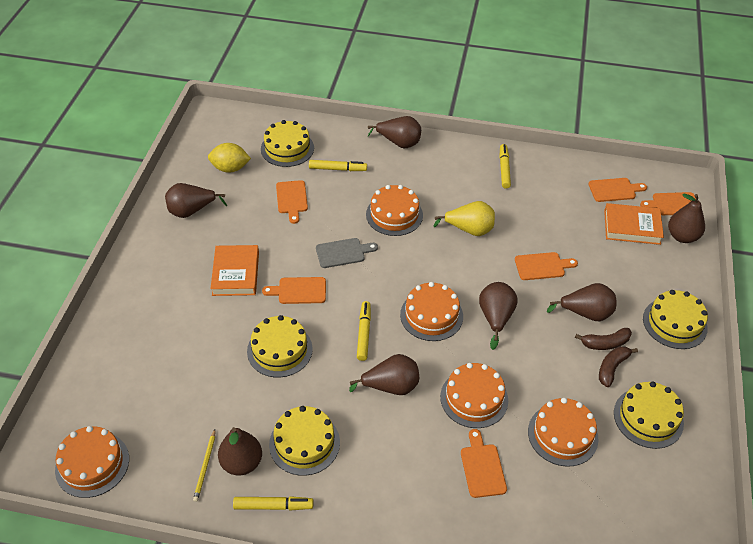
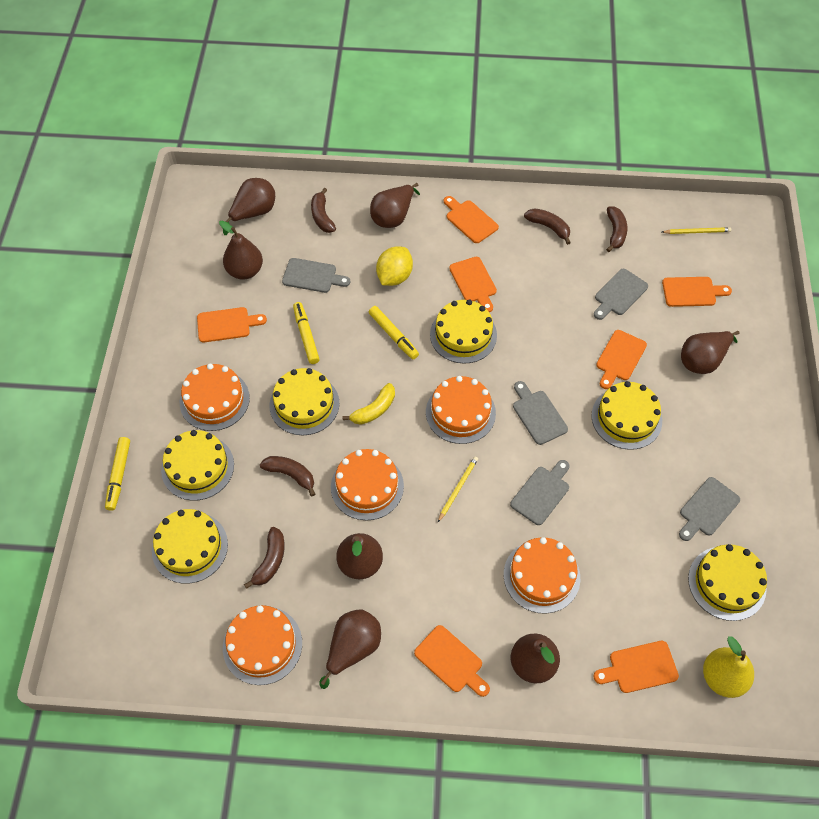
brown banana: [575,328,632,350] [599,346,638,387] = 2 -> [244,527,285,589] [260,456,315,496] [311,188,336,233] [524,208,571,245] [606,206,628,252] = 5
grey cutting board: [316,238,378,268] = 1 -> [282,258,350,293] [510,460,570,525] [513,381,568,445] [594,269,648,320] [679,477,740,541] = 5
orange book: [210,245,259,296] [604,203,664,245] = 2 -> none = 0
orange cutting board: [262,277,326,304] [276,180,308,224] [461,429,507,498] [515,252,578,280] [588,178,647,202] [640,192,696,215] = 6 -> [197,307,267,343] [414,625,490,697] [444,196,499,243] [449,257,497,312] [594,641,679,693] [596,330,647,389] [662,277,732,307] = 7
yellow banana: none = 0 -> [343,383,395,425] = 1
yellow cake: [247,315,313,377] [261,120,314,167] [269,406,340,476] [614,381,684,449] [643,290,708,349] = 5 -> [152,509,228,583] [161,430,234,501] [269,368,340,435] [430,299,497,364] [592,381,662,450] [688,544,767,621] = 6
yellow marker: [233,496,313,510] [309,160,367,171] [357,301,371,361] [499,144,511,189] = 4 -> [105,437,130,511] [293,302,319,364] [369,306,419,359] = 3
yellow pencil: [193,429,215,502] = 1 -> [438,456,478,522] [662,227,731,234] = 2

